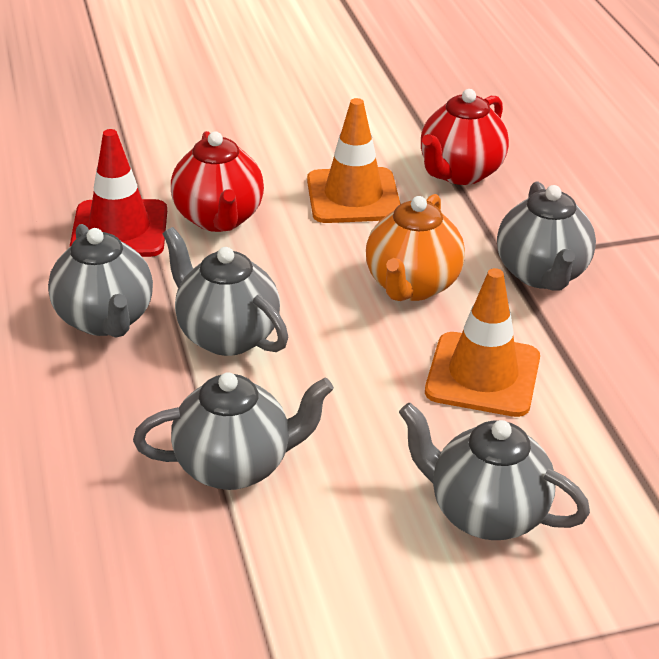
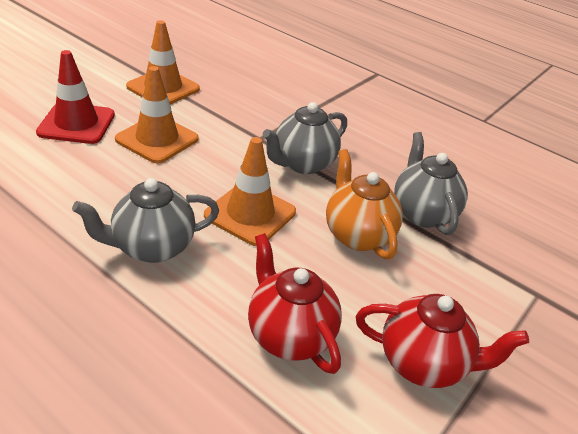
grey teapot: [48,224,153,337] [133,372,334,490] [163,227,288,356] [399,403,590,540] [497,181,596,291] = 5 -> [72,178,219,263] [263,102,347,174] [394,132,468,235] = 3
orange traffic cone: [307,98,400,223] [425,268,540,417] = 2 -> [115,66,198,163] [126,20,200,104] [204,137,296,246] = 3

